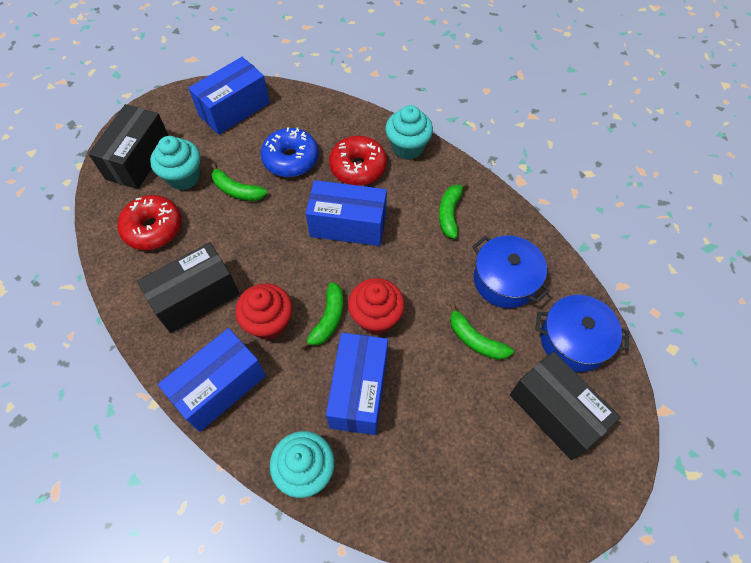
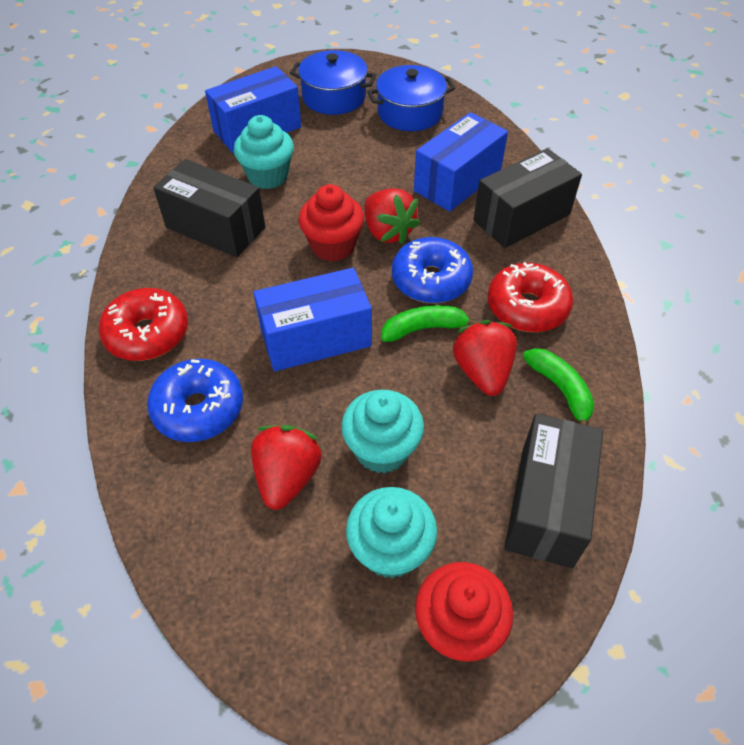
blue box: [158,328,266,432] [189,57,270,135] [306,180,387,246] [326,333,388,435] = 4 -> [205,66,301,153] [253,268,372,371] [414,112,508,212] = 3
blue donut: [261,127,319,177] = 1 -> [147,359,243,442] [392,237,473,303] = 2
green banana: [211,163,267,201] [299,282,343,349] [439,181,468,239] [450,303,514,360] = 4 -> [381,305,479,342] [523,348,594,425] = 2
red strawberry: none = 0 -> [251,425,322,510] [364,188,420,244] [452,320,517,396] = 3

